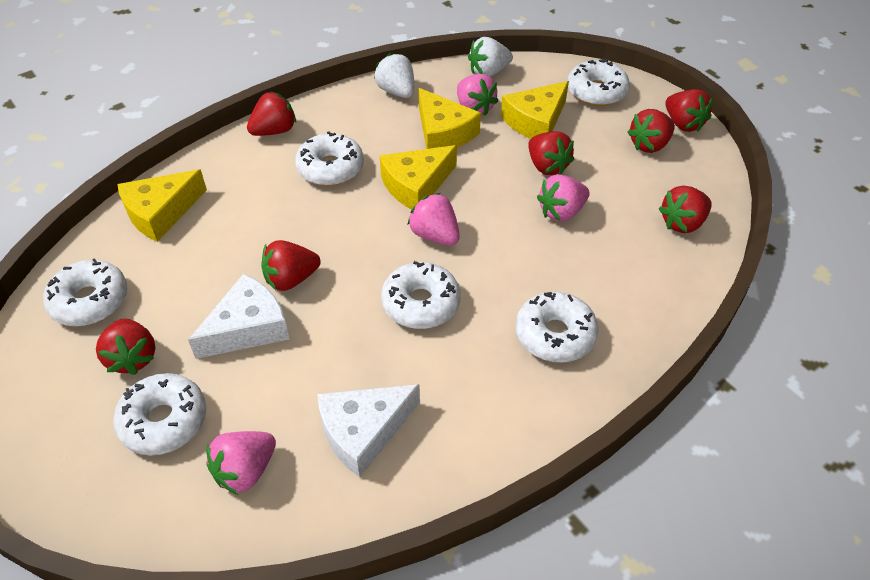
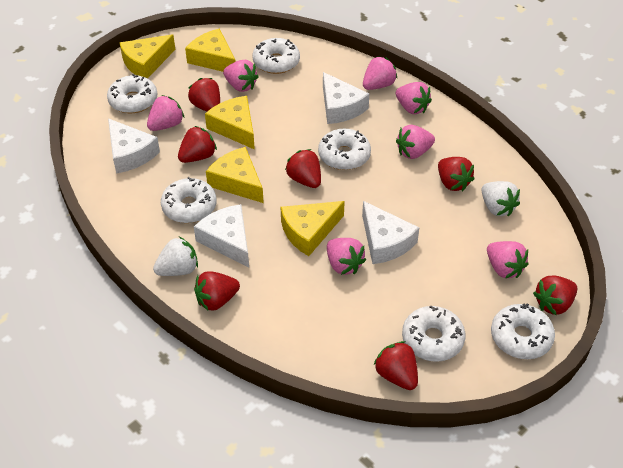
pink strawberry: [206,431,276,495] [408,193,460,245] [457,74,498,116] [537,174,590,222] = 4 -> [147,95,184,131] [223,60,259,92] [327,238,366,275] [363,56,397,90] [396,82,432,114] [396,125,435,159] [487,241,528,278] = 7
white cheese: [188,274,290,359] [317,384,420,478] = 2 -> [108,118,160,174] [194,204,249,268] [323,72,369,124] [362,201,419,264] = 4
yellow cheese: [117,169,207,242] [380,145,457,209] [419,88,481,149] [501,81,569,139] = 4 -> [120,35,175,78] [185,29,236,72] [205,96,255,150] [206,147,264,203] [281,201,345,256] = 5

